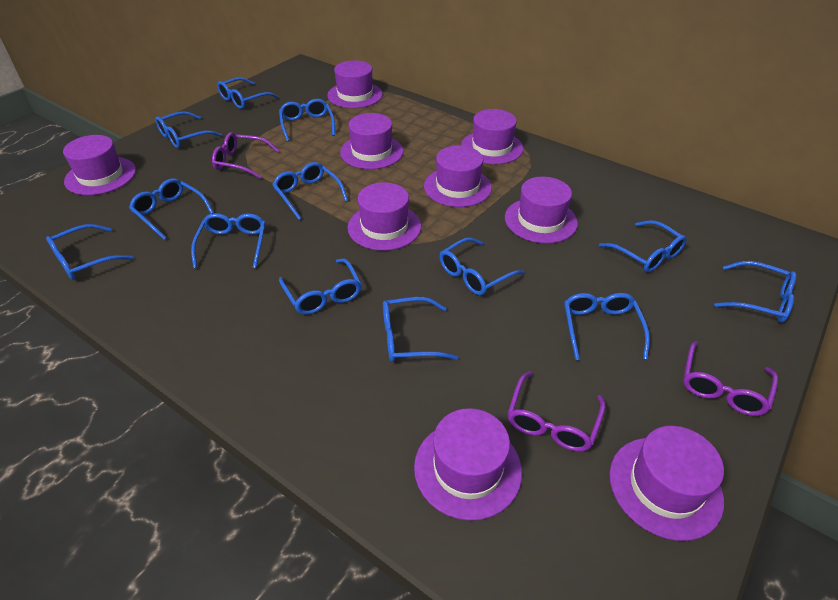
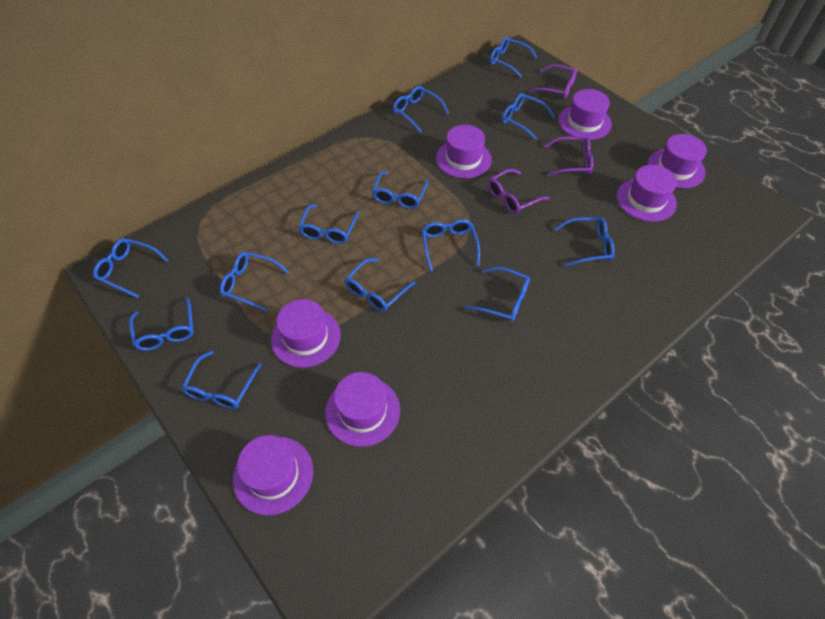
purple hat: [63,135,136,195] [327,61,383,108] [340,113,403,169] [348,182,421,251] [414,408,522,521] [424,146,492,207] [461,109,523,164] [505,177,578,244] [609,426,724,541] = 9 -> [233,435,313,516] [271,299,341,368] [325,372,400,447] [436,125,492,178] [558,89,612,140] [617,165,677,222] [648,134,707,188] = 7

